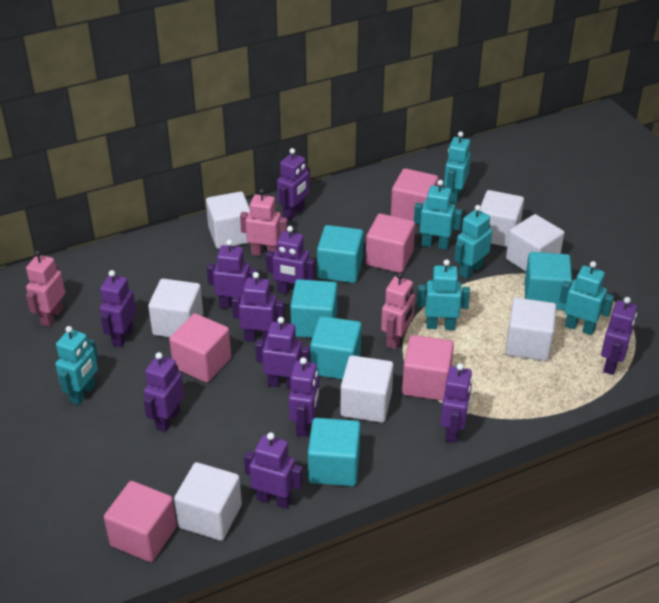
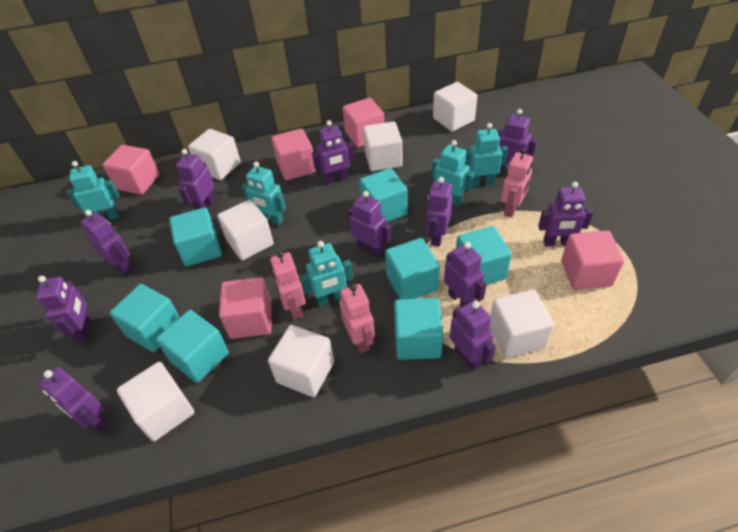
turquoise cube: [290,279,337,338] [308,418,361,486] [310,316,362,379] [317,225,364,283] [524,252,572,310] = 5 -> [110,284,180,352] [156,310,229,383] [169,208,222,267] [359,168,408,222] [385,238,440,299] [394,298,443,360] [456,226,512,285] = 7
turquoise robot: [55,326,98,405] [414,180,462,250] [417,259,470,330] [444,131,471,203] [454,205,492,279] [559,261,614,335] = 6 -> [66,161,119,220] [242,162,286,226] [300,241,353,306] [432,140,474,207] [465,123,508,187] = 5

